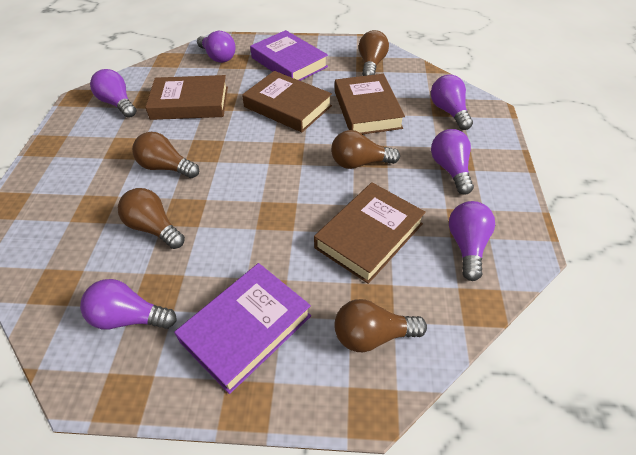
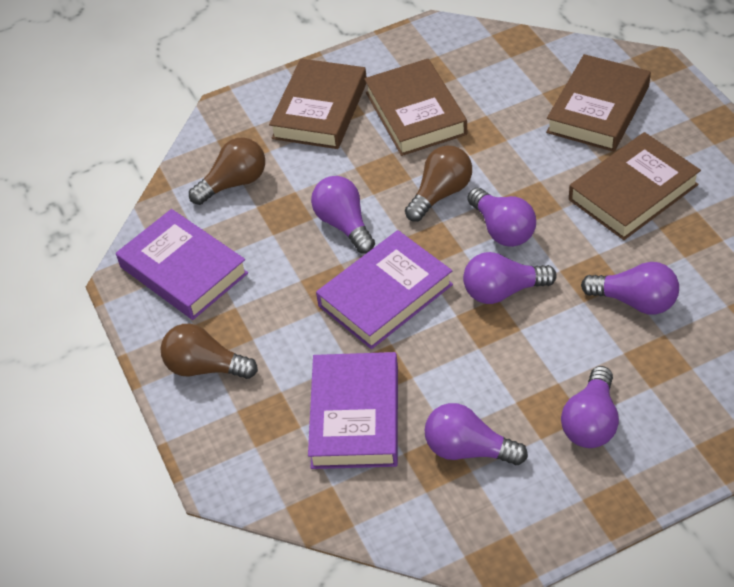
brown light bulb: [118,188,185,249] [132,132,199,178] [331,130,400,169] [334,299,427,352] [359,30,389,76] = 5 -> [161,324,258,379] [189,138,265,205] [405,145,472,222] = 3
purple book: [174,263,311,394] [250,30,328,81] = 2 -> [116,209,248,320] [308,352,398,469] [316,230,453,349] = 3

